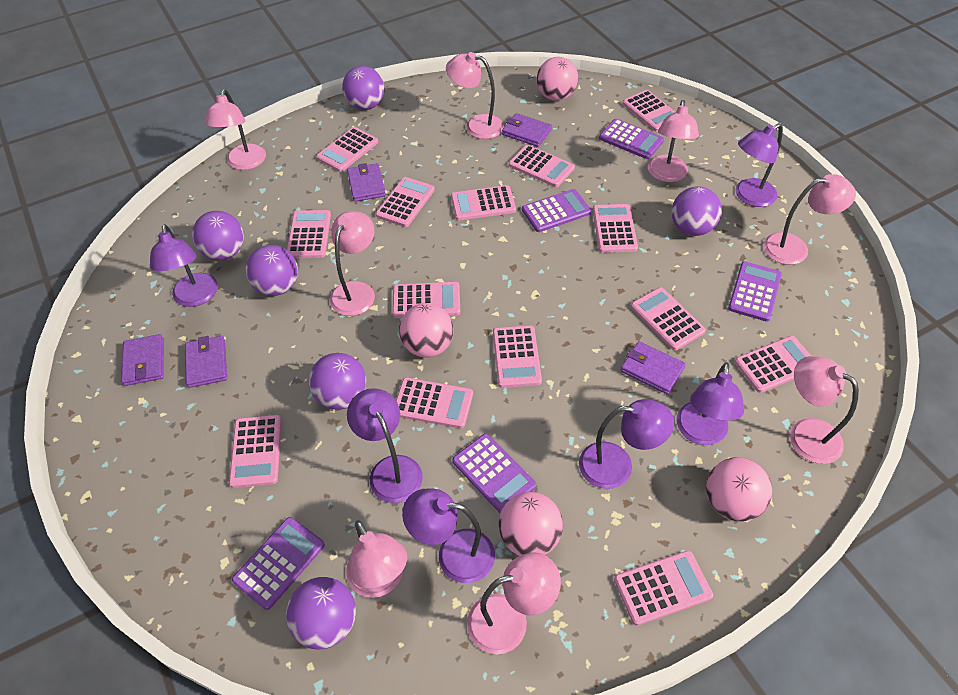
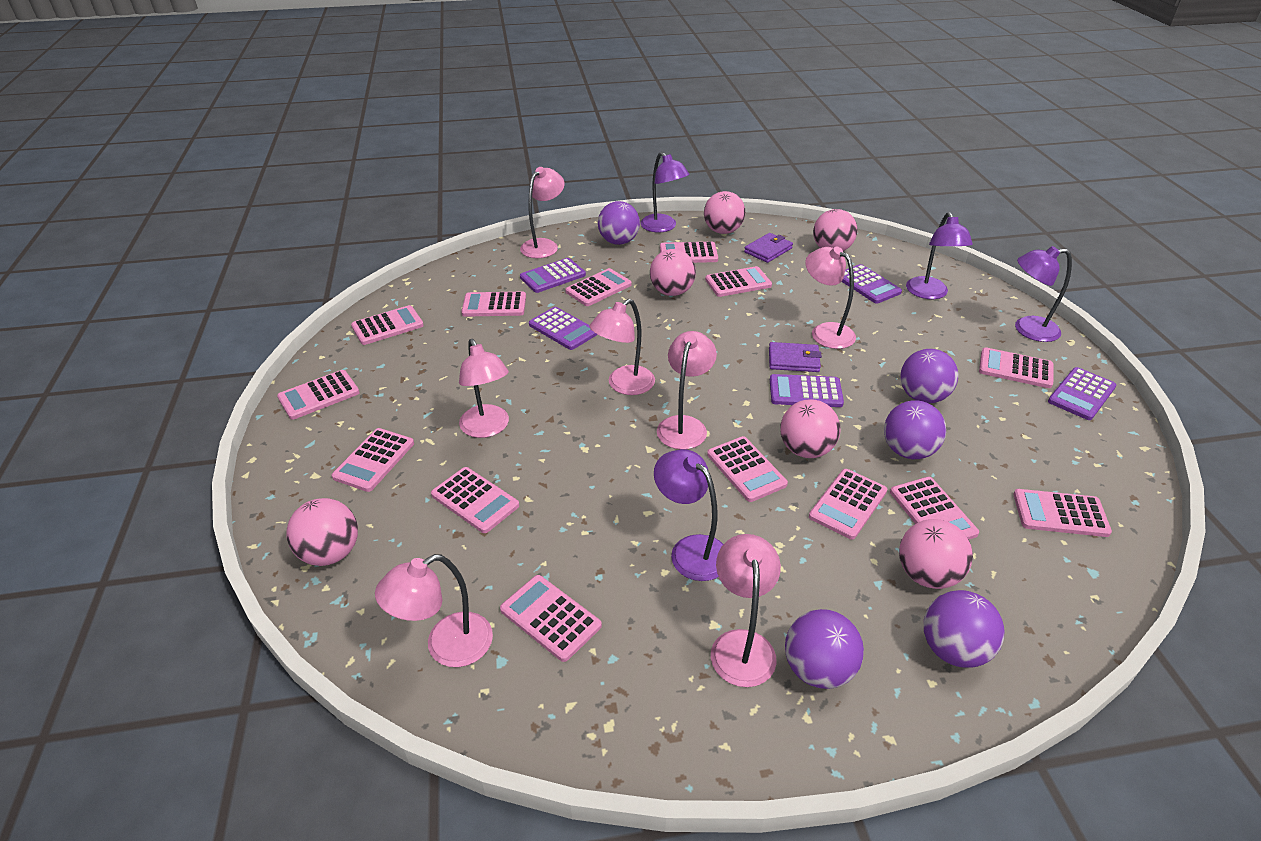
pink ball: [399,303,454,358] [499,492,563,556] [537,57,578,101] [706,457,772,521] = 4 -> [286,498,358,566] [650,249,696,296] [704,191,745,234] [780,399,841,458] [813,209,857,251] [899,519,973,589] = 6
pink lamp: [205,89,266,170] [330,211,375,316] [346,520,407,598] [446,52,504,139] [467,552,561,654] [648,100,699,182] [763,174,856,265] [790,356,859,464] = 8 -> [375,554,493,667] [459,339,509,438] [520,167,565,258] [589,299,655,395] [657,331,717,449] [711,534,781,687] [805,246,856,349] = 7
purple ball: [192,211,244,260] [245,245,298,296] [286,577,356,650] [309,353,366,410] [342,66,384,110] [672,186,722,236] = 6 -> [598,201,640,245] [785,609,864,689] [884,400,946,459] [900,349,958,403] [924,590,1004,668] = 5
purple lamp: [150,224,218,307] [347,388,423,503] [402,489,495,583] [579,399,674,489] [677,362,744,445] [736,123,783,207] = 6 -> [640,152,689,232] [654,449,723,581] [906,212,973,299] [1015,246,1072,342] = 4
purple wallet: [121,334,164,386] [185,336,227,388] [347,163,386,202] [502,113,552,147] [621,341,686,395] = 5 -> [744,233,793,263] [769,342,822,372] = 2

